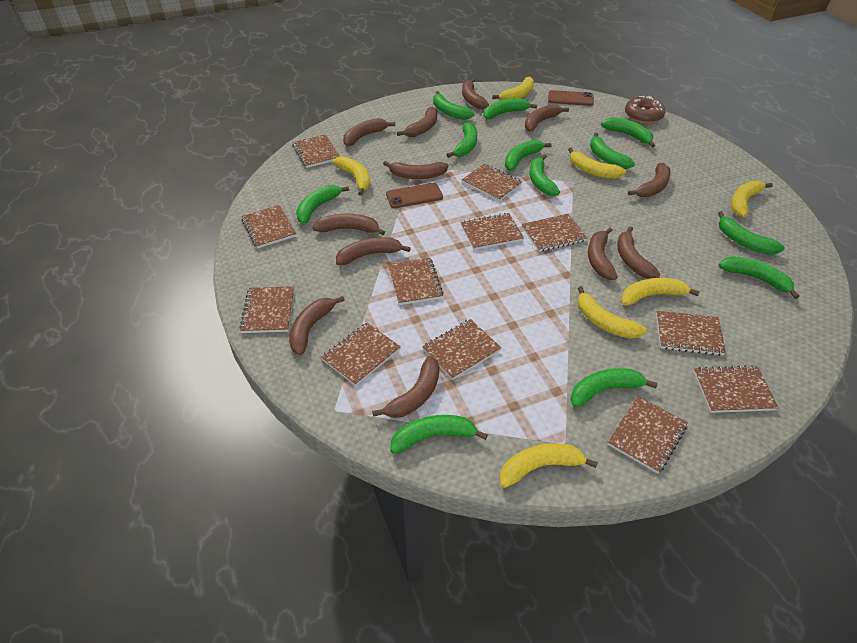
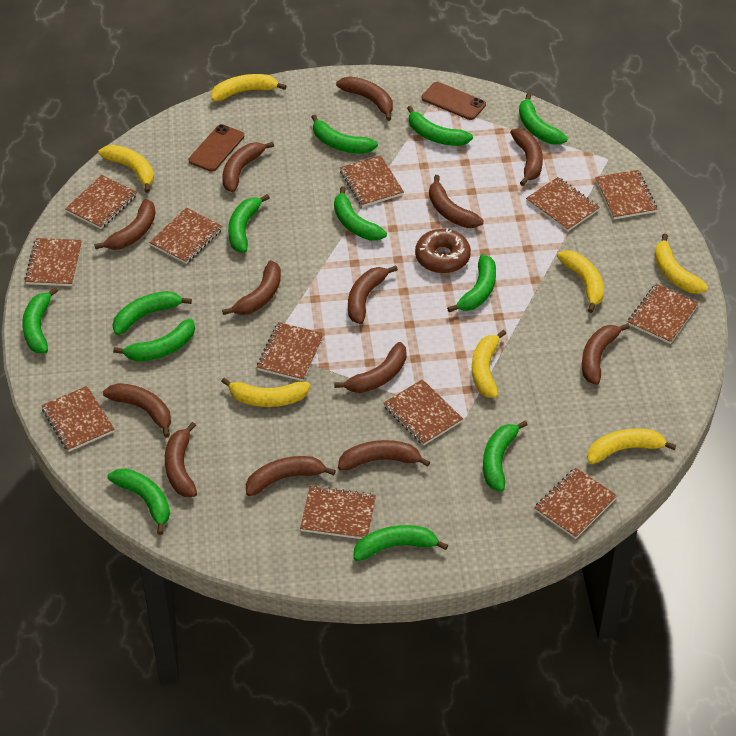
brown banana: [289,296,345,355] [312,213,385,235] [336,237,411,265] [343,118,395,146] [372,356,439,418] [383,161,448,179] [397,107,437,137] [462,78,489,109] [525,104,569,132] [588,228,618,280] [617,226,660,279] [628,163,671,197] = 12 -> [94,199,156,250] [103,383,171,438] [165,422,197,497] [222,142,274,192] [222,260,281,315] [246,456,336,496] [334,342,406,393] [336,77,393,121] [338,440,430,470] [348,265,398,324] [429,175,484,228] [510,128,543,186] [582,323,630,385] = 13

